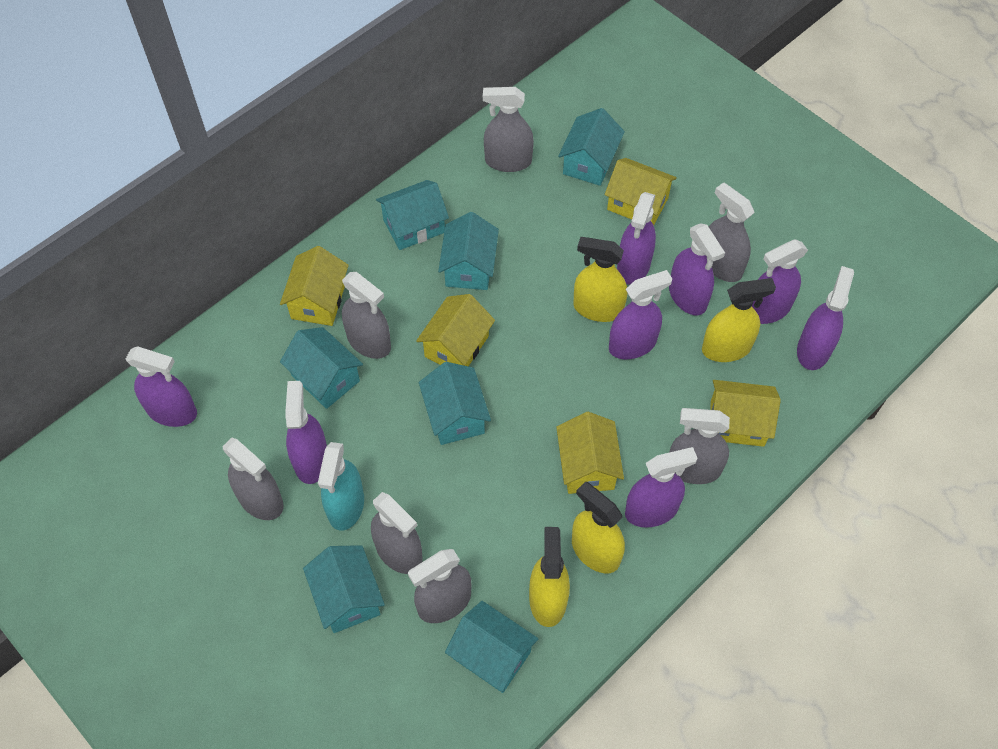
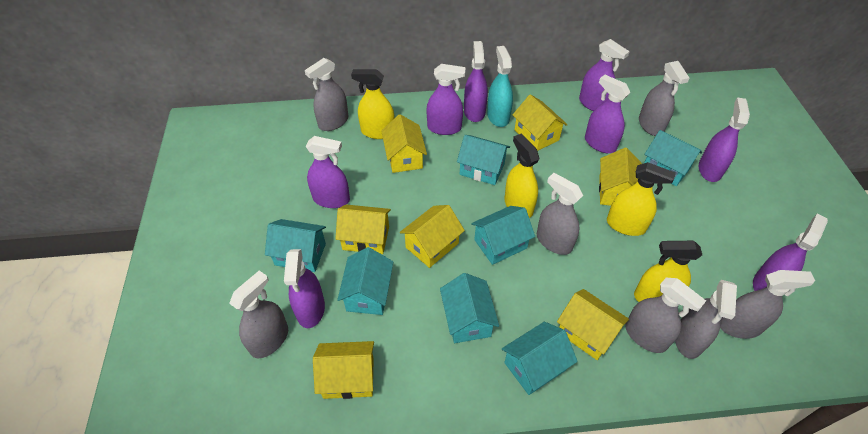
yellow house: [280,246,349,326] [416,294,495,366] [556,412,624,494] [605,158,677,226] [710,380,781,447] = 5 -> [313,341,374,399] [335,204,391,254] [381,114,427,173] [400,205,465,268] [513,94,568,151] [557,289,629,360] [599,147,642,206] = 7

